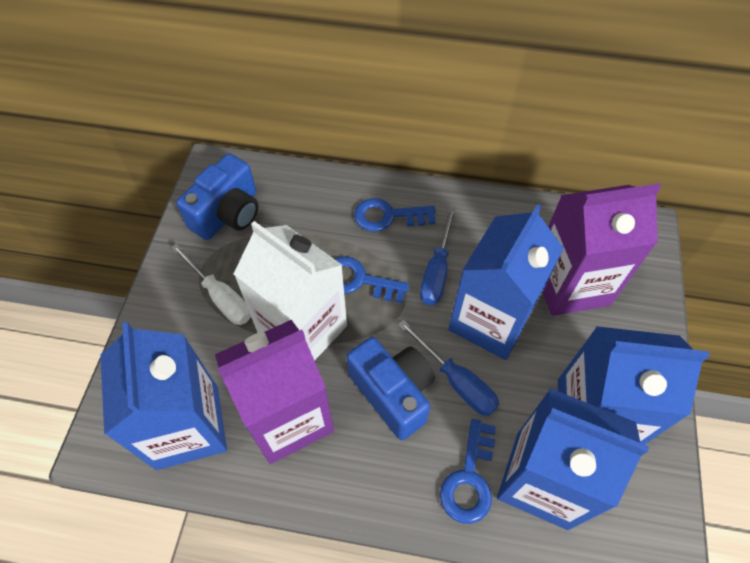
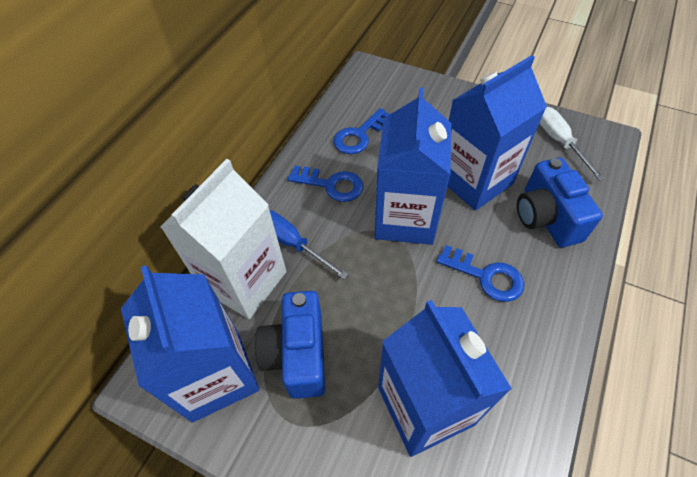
blue screwdriver: [398,320,499,416] [420,206,456,305] = 2 -> [270,210,349,280] = 1
purple carton: [215,320,334,464] [543,183,661,316] = 2 -> none = 0

